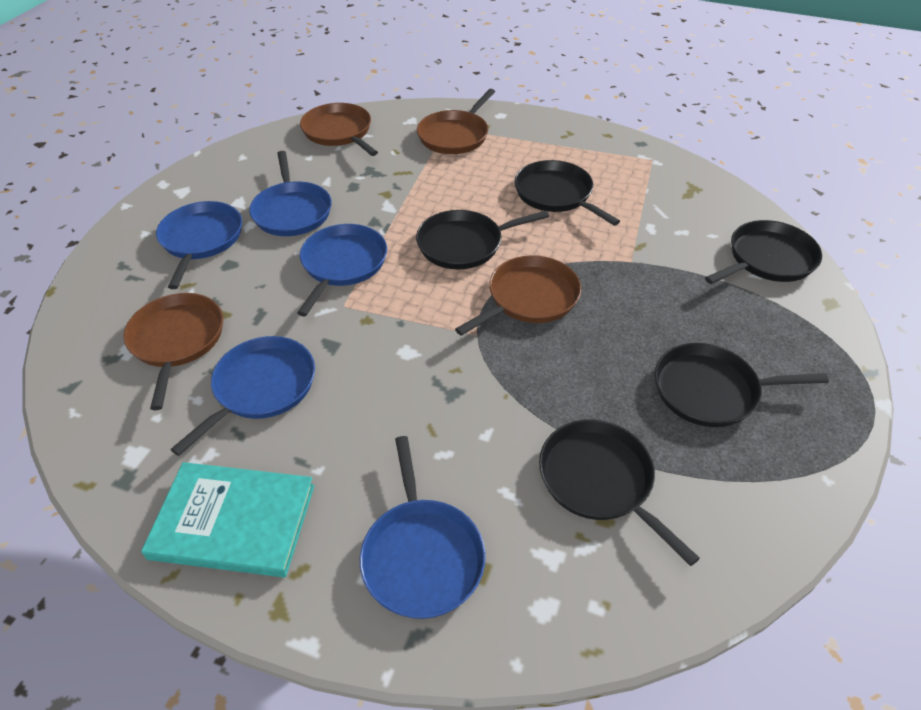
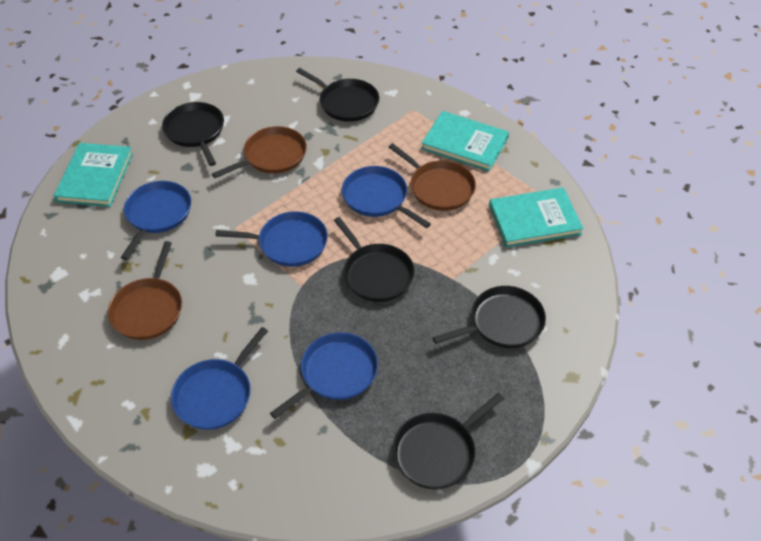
brown pan: [123,293,223,410] [300,103,378,156] [417,89,495,154] [455,255,581,336] = 4 -> [108,241,182,340] [212,126,307,178] [389,143,476,211] = 3
turquoise book: [141,462,315,578] = 1 -> [54,143,133,207] [421,111,509,171] [489,188,583,248] = 3

